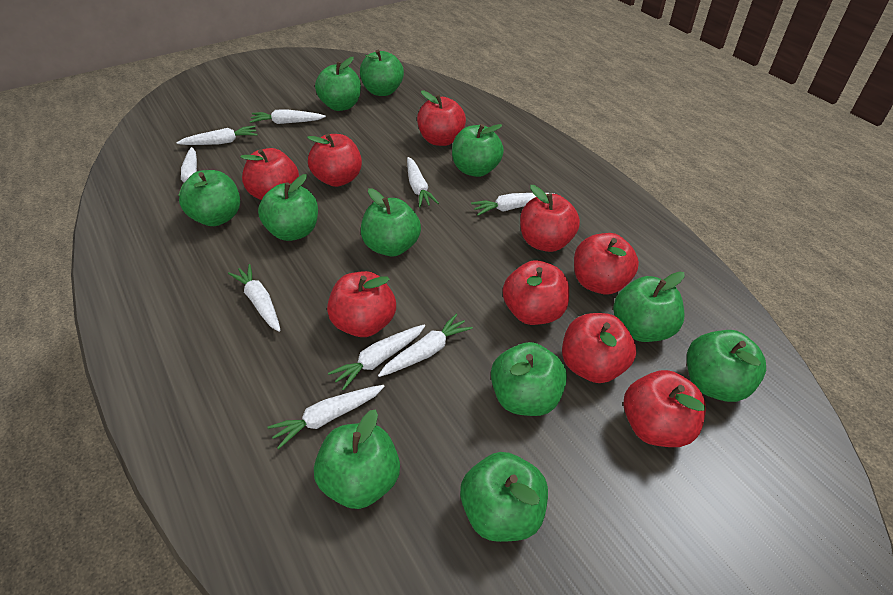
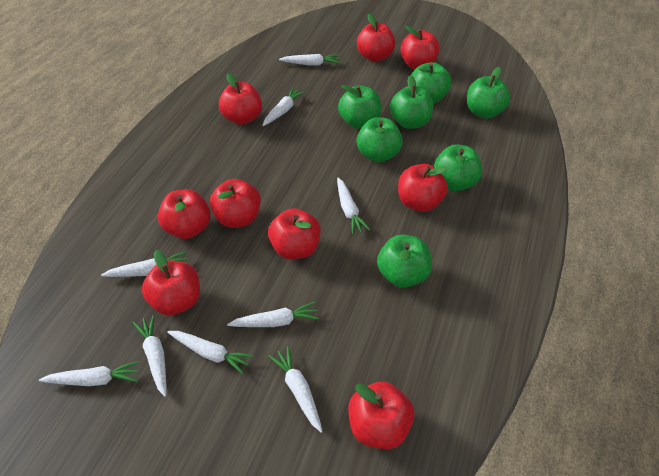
green apple: [179,170,240,226] [258,174,318,241] [314,409,400,509] [315,57,361,111] [360,50,404,96] [361,188,421,256] [452,124,504,177] [460,452,548,542] [491,342,567,416] [613,271,685,342] [687,330,766,402] = 11 -> [338,85,381,129] [357,117,403,162] [377,234,432,288] [390,75,433,129] [411,62,451,104] [434,144,482,191] [467,67,510,119] = 7

